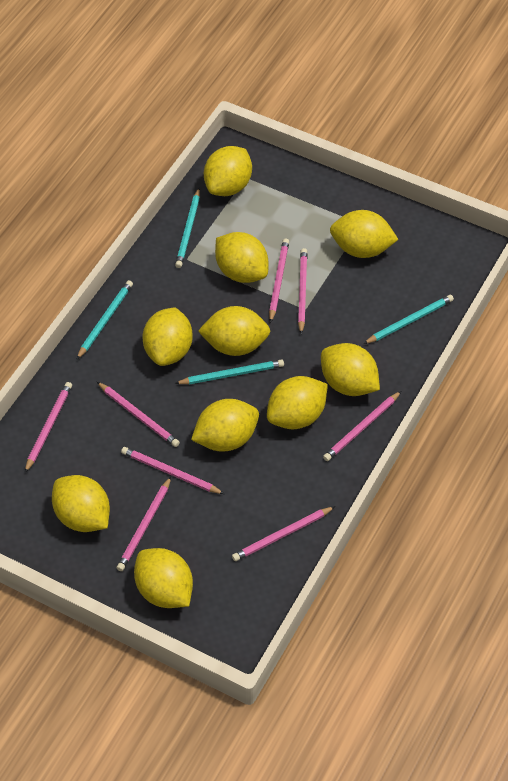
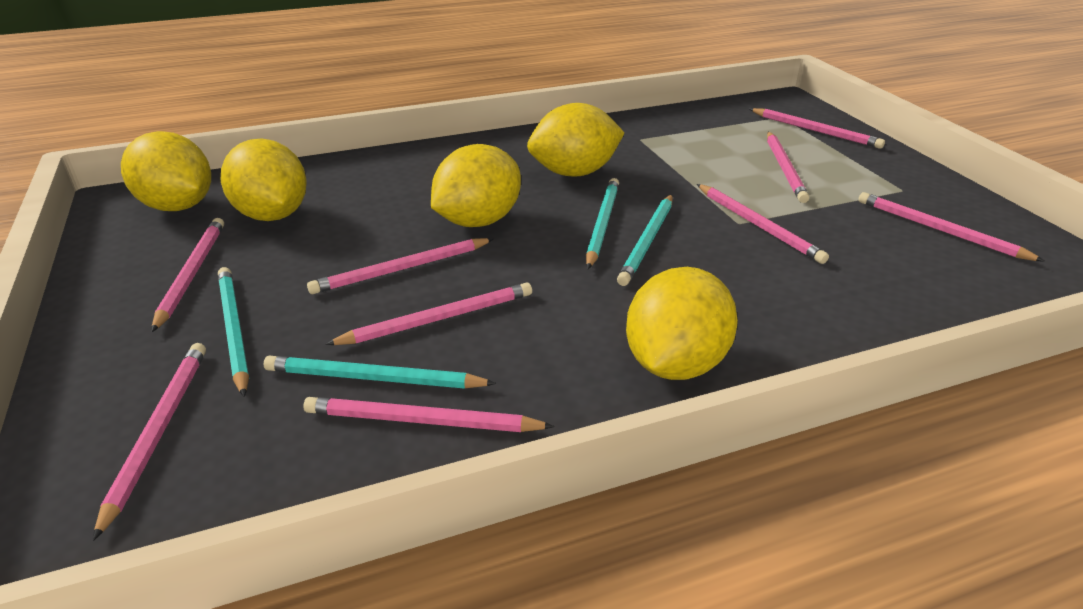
pink pencil: [25,382,72,473] [97,382,180,447] [117,477,171,571] [121,447,224,494] [232,506,335,561] [269,239,289,323] [298,248,308,334] [323,391,401,461] = 8 -> [93,343,206,541] [152,218,224,332] [303,397,555,432] [307,238,493,294] [325,282,532,345] [697,184,829,264] [750,108,885,149] [767,132,809,203] [858,192,1045,262] = 9
yellow lemon: [52,475,110,532] [134,548,193,608] [143,308,193,366] [191,399,259,452] [198,306,270,356] [204,146,252,196] [215,232,268,283] [267,376,328,429] [321,343,380,396] [330,210,399,258] = 10 -> [121,131,211,211] [221,139,307,221] [431,144,521,227] [527,103,624,177] [626,267,738,380] = 5

